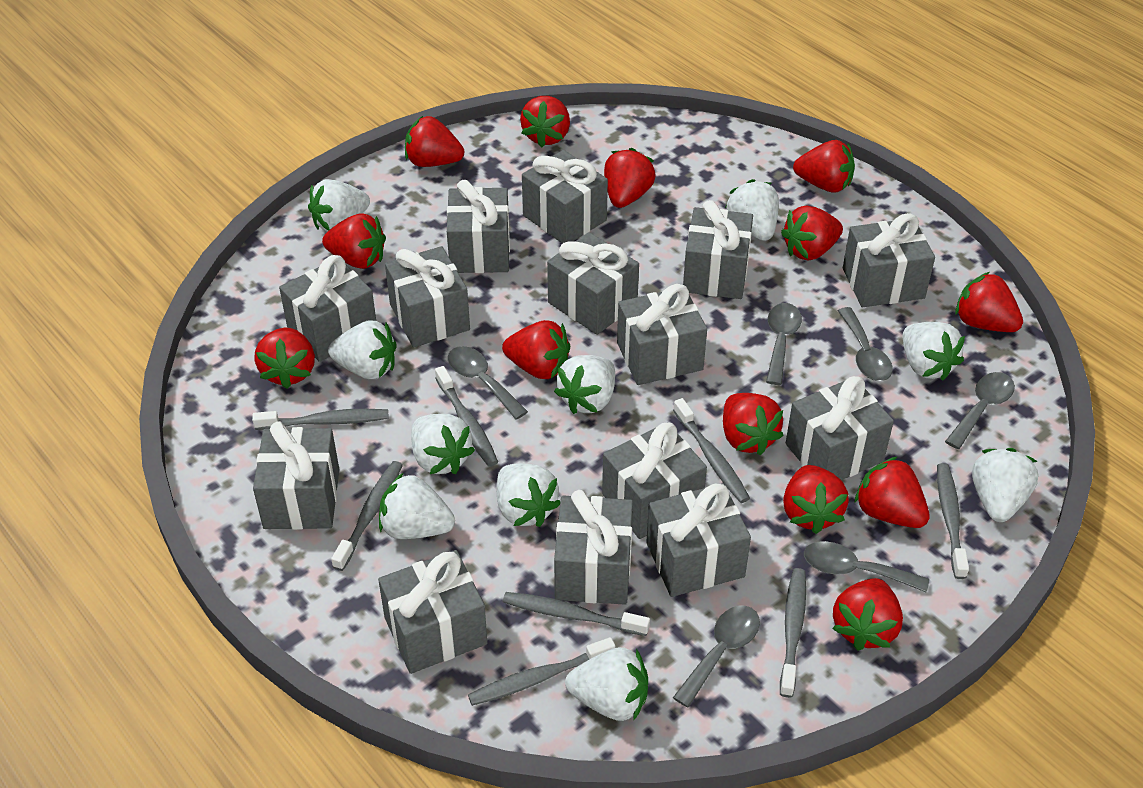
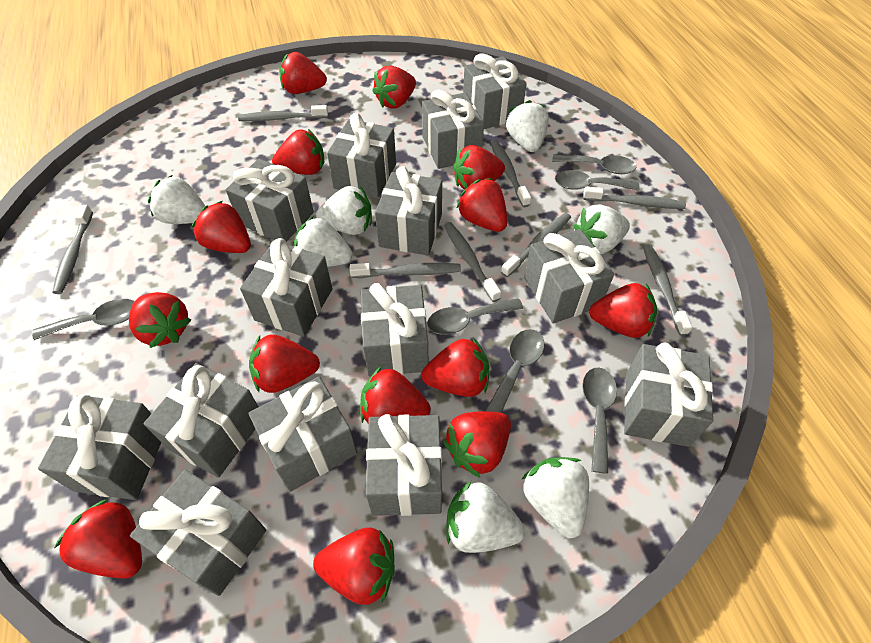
red strawberry: [254,328,315,389] [322,213,386,269] [405,116,464,167] [502,320,570,379] [520,96,570,148] [604,148,655,208] [723,393,784,455] [781,206,843,260] [783,465,849,534] [793,140,855,193] [832,578,903,651] [855,457,930,528] [955,272,1023,332] = 13 -> [54,499,142,578] [129,292,191,348] [192,201,251,253] [249,335,320,393] [272,129,324,175] [279,52,327,94] [313,527,395,605] [360,367,431,423] [372,65,416,109] [421,338,489,397] [443,411,511,478] [453,145,505,190] [456,178,507,232] [589,283,657,338] = 14
white strawberry: [308,179,370,232] [328,320,397,379] [379,472,455,539] [411,414,475,474] [496,464,560,527] [554,355,615,414] [565,647,648,721] [725,179,779,241] [903,322,965,381] [972,448,1038,522] = 10 -> [148,175,205,224] [294,216,353,267] [316,186,372,235] [446,480,525,553] [506,100,549,152] [521,457,589,538] [574,204,630,254] = 7

